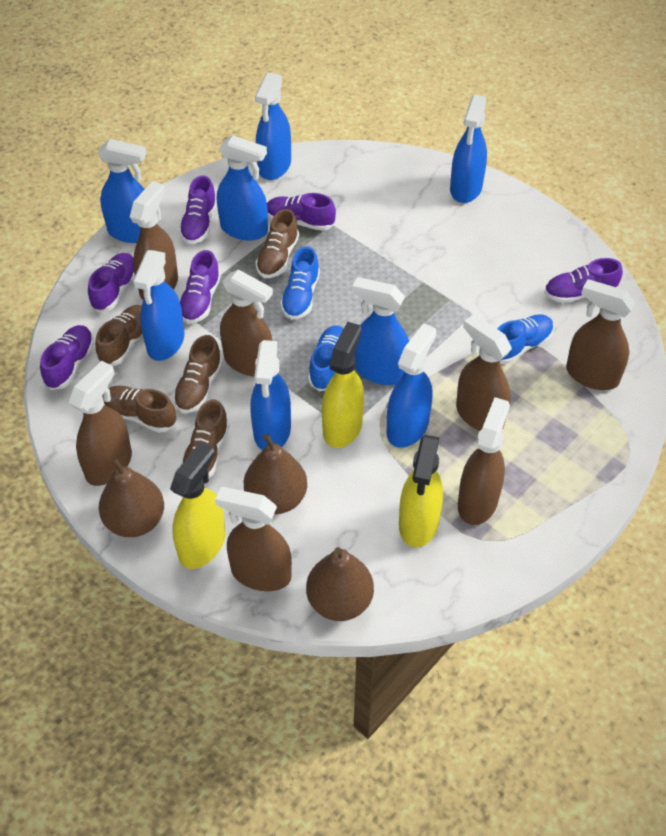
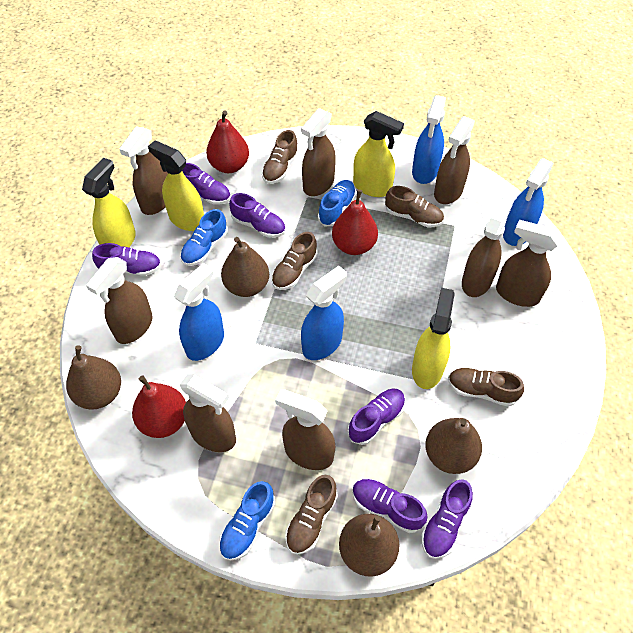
blue spray bottle: [98,139,147,243] [133,250,185,361] [217,135,268,241] [250,340,291,450] [255,72,291,180] [352,277,409,385] [387,323,437,448] [450,95,487,203] = 8 -> [174,263,224,361] [301,266,347,360] [412,95,446,184] [503,158,554,246] = 4
brown pear: [99,457,164,537] [244,434,307,514] [306,547,374,621] = 3 -> [66,345,121,410] [221,237,269,297] [339,514,399,577] [425,418,482,474] = 4
brown spray bottle: [69,361,132,486] [130,181,178,300] [215,487,292,591] [220,269,273,377] [456,314,512,431] [458,397,510,525] [566,279,635,390] = 7 -> [86,257,153,344] [119,126,168,215] [180,374,236,452] [275,389,335,470] [301,108,336,196] [434,116,475,204] [462,198,512,297] [496,220,560,307] = 8
red pear: none = 0 -> [132,375,186,438] [206,110,249,173] [332,189,378,255] = 3
yellow spray bottle: [170,442,225,569] [322,322,364,448] [399,435,443,547] = 3 -> [82,158,136,247] [148,141,204,231] [353,111,404,197] [412,288,455,389] = 4

